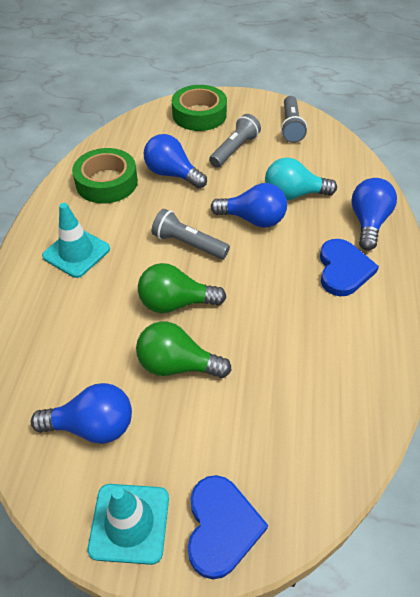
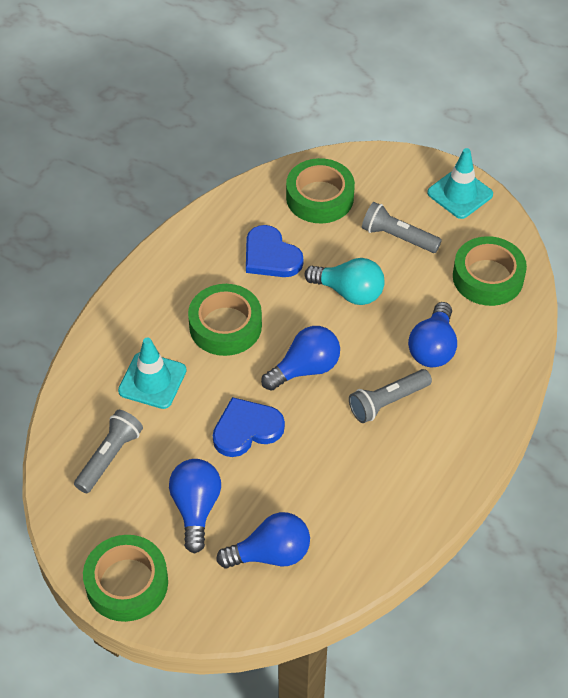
green light bulb: [136,322,231,378] [138,263,226,313] = 2 -> none = 0
green tape: [72,148,138,203] [172,85,227,131] = 2 -> [83,535,168,622] [188,284,262,356] [286,158,355,223] [453,236,527,306] = 4

